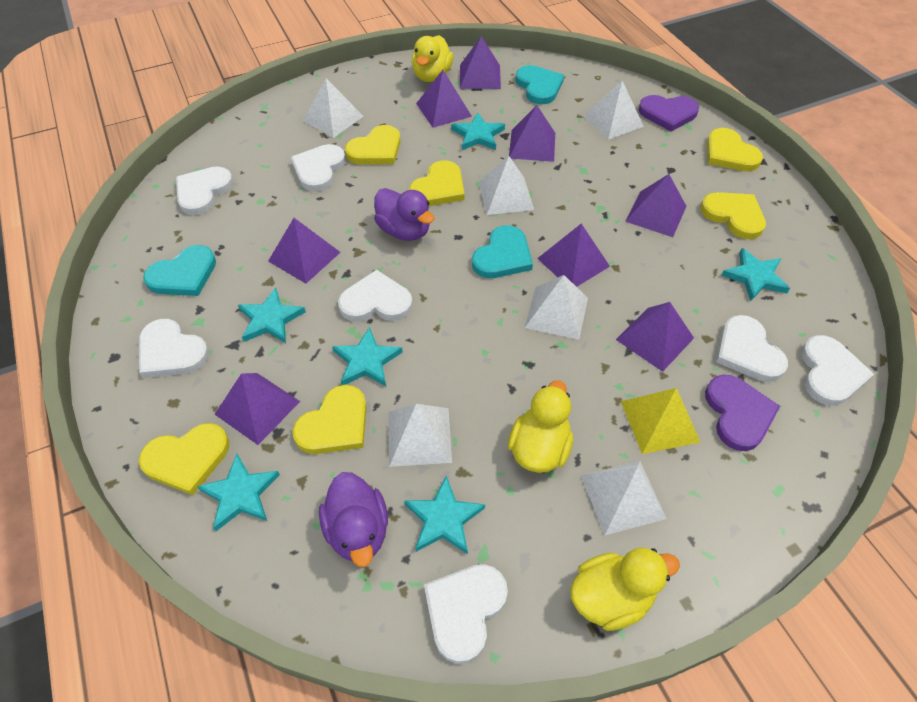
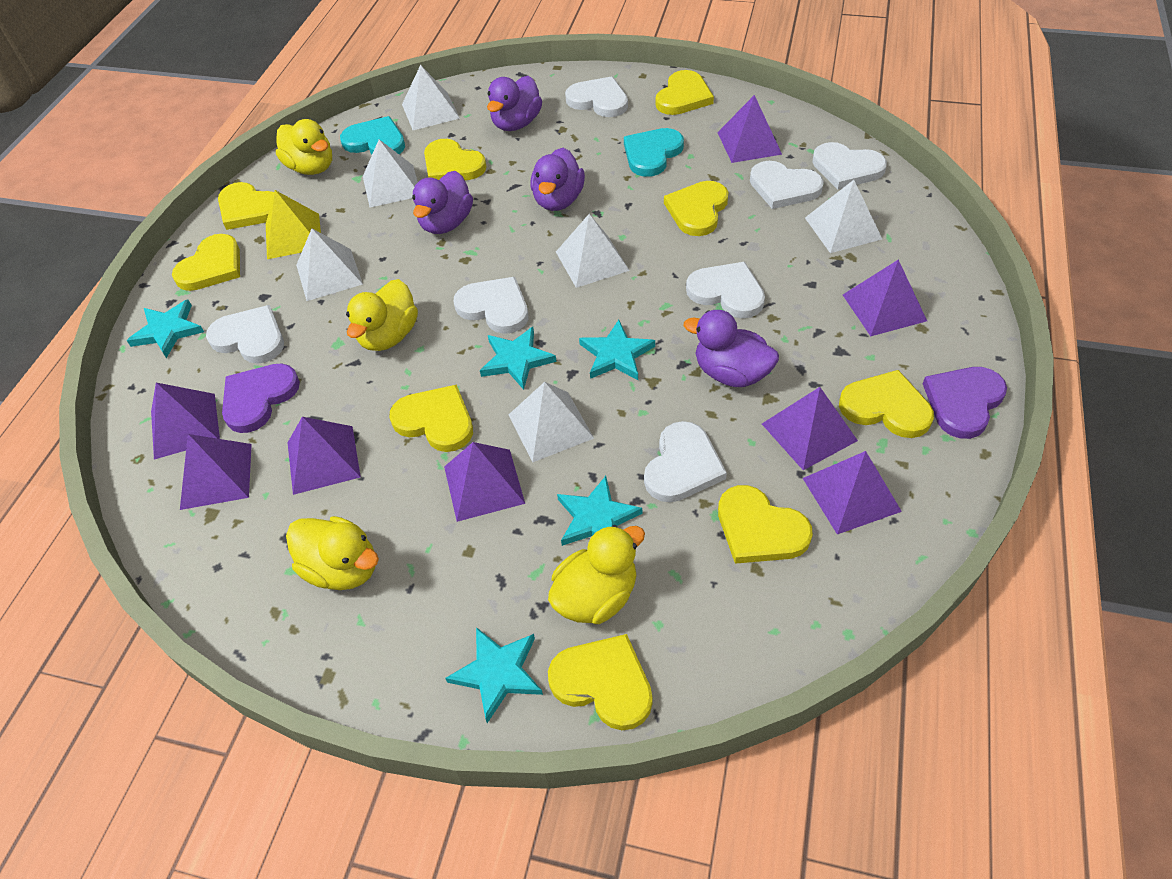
purple duck: [319,472,388,567] [374,188,434,241] = 2 -> [412,171,473,234] [487,76,542,131] [530,148,585,211] [683,310,779,387] = 4
turquoise heart: [143,245,216,296] [472,225,533,278] [515,65,564,104] = 3 -> [340,116,405,154] [624,128,684,177] = 2
turquoise star: [197,454,280,531] [238,288,306,343] [332,327,403,386] [404,476,485,554] [451,113,505,150] [721,248,790,301] = 6 -> [127,299,204,358] [445,627,543,723] [480,327,556,390] [557,476,642,546] [579,320,655,380] = 5
yellow duck: [412,35,453,82] [508,380,573,473] [570,548,680,631] = 3 -> [276,119,332,175] [286,516,379,590] [346,279,418,351] [548,525,645,624] = 4
yellow heart: [139,423,229,495] [292,385,367,454] [345,125,401,164] [409,160,465,206] [700,192,766,239] [707,128,763,171] = 6 -> [172,234,240,291] [218,182,274,230] [390,384,473,452] [424,139,487,180] [548,634,653,730] [655,70,714,115] [664,181,728,236] [718,485,813,564] [839,370,934,438] = 9

